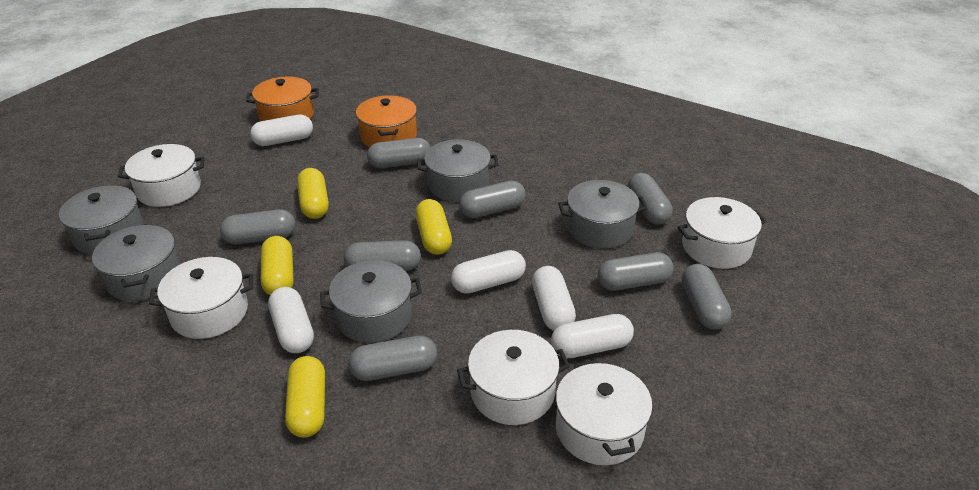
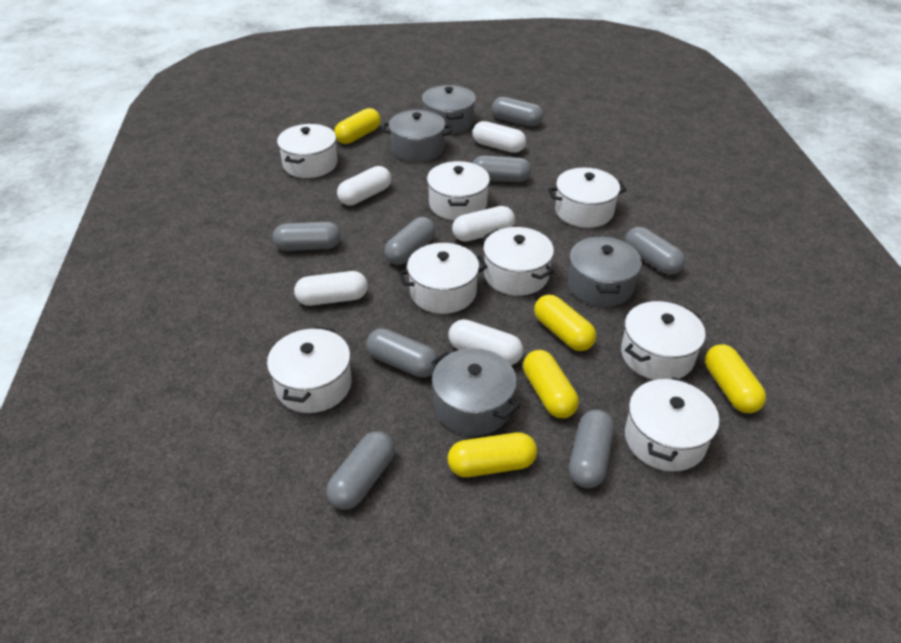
grey pot: [59,185,144,255] [92,224,181,301] [320,260,422,343] [417,139,499,202] [558,180,647,249] = 5 -> [382,110,452,162] [422,85,476,134] [431,348,520,436] [568,236,642,307] = 4
orange pot: [246,77,319,121] [356,95,417,148] = 2 -> none = 0
white pot: [118,144,205,207] [149,257,253,339] [457,330,570,425] [556,360,653,465] [678,197,766,269] = 5 -> [267,326,352,413] [277,124,338,178] [399,243,487,314] [427,161,490,220] [483,227,554,296] [548,167,627,228] [621,301,706,380] [625,377,719,472] = 8
yellow capsule: [261,236,294,295] [285,356,325,438] [297,168,329,219] [415,199,452,255] = 4 -> [334,108,381,144] [448,432,537,477] [523,350,579,418] [534,295,596,351] [705,344,766,413] = 5

